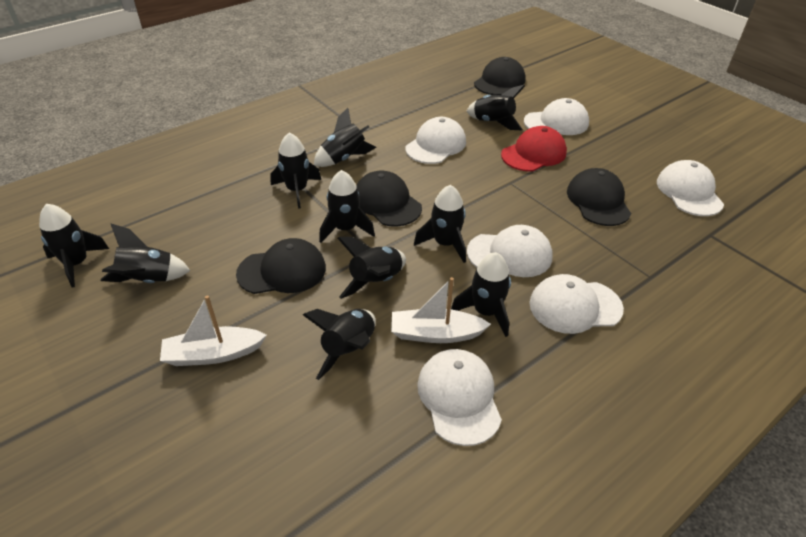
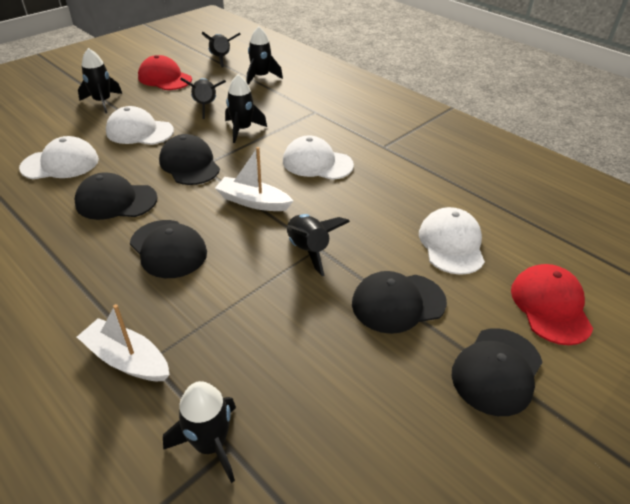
black cap: [236,238,326,294] [356,171,422,227] [474,57,525,95] [567,168,631,226] = 4 -> [75,172,158,220] [130,220,207,278] [159,134,220,185] [352,271,447,334] [452,328,543,416] = 5
black rocket: [39,204,109,287] [101,223,191,283] [270,132,321,209] [303,309,376,380] [314,108,376,167] [319,170,375,243] [337,237,406,299] [414,185,466,263] [451,252,511,337] [466,85,525,130] = 10 -> [78,48,122,113] [163,381,236,483] [180,78,226,119] [202,32,240,68] [225,74,267,143] [247,26,283,85] [287,214,350,276] = 7
red cap: [501,126,567,171] = 1 -> [138,55,192,90] [511,264,593,345] = 2
white cap: [405,117,466,164] [417,349,502,446] [467,225,552,277] [524,98,589,135] [529,274,624,334] [657,160,724,216] = 6 -> [19,136,99,179] [106,106,174,145] [283,135,354,180] [419,207,485,275] = 4

